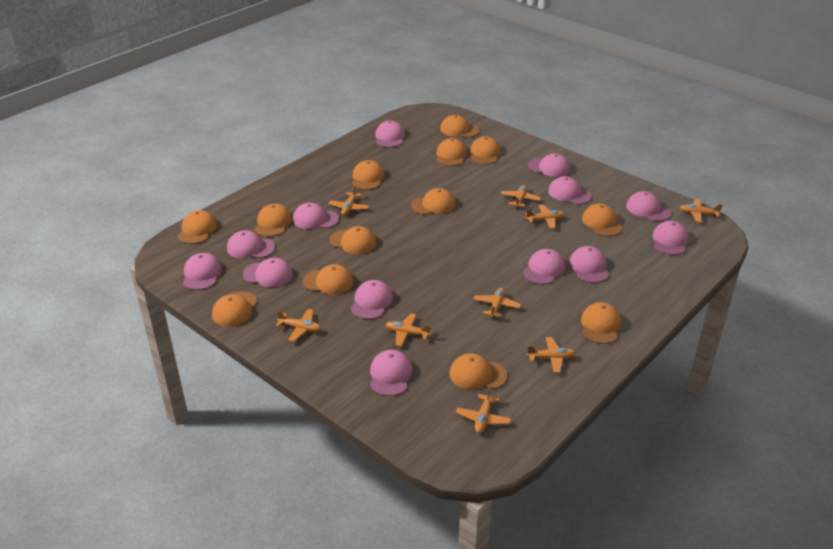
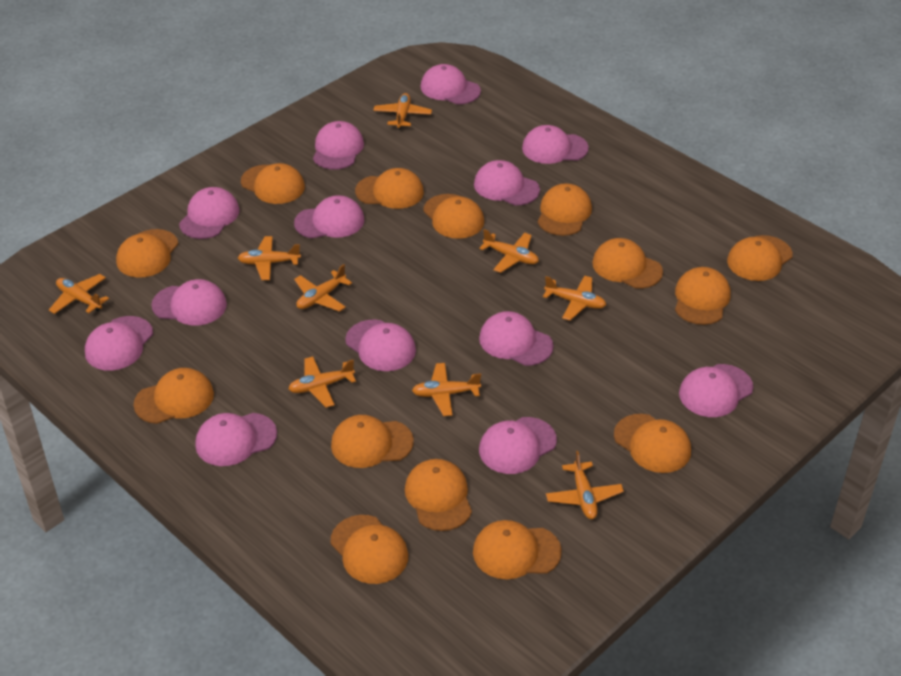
orange cap: [178,210,217,244] [212,291,257,327] [255,204,292,237] [303,264,353,295] [330,226,376,254] [352,160,385,190] [411,188,456,215] [436,138,467,166] [440,115,480,137] [449,353,507,390] [470,136,501,164] [581,302,621,344] [582,203,622,236] = 13 -> [116,229,178,278] [134,368,214,424] [241,163,305,204] [330,515,408,584] [331,415,414,468] [355,168,424,209] [405,459,472,531] [423,194,484,239] [473,520,562,579] [538,183,592,236] [592,238,663,289] [614,414,691,473] [675,267,731,325] [727,235,793,281] = 14

